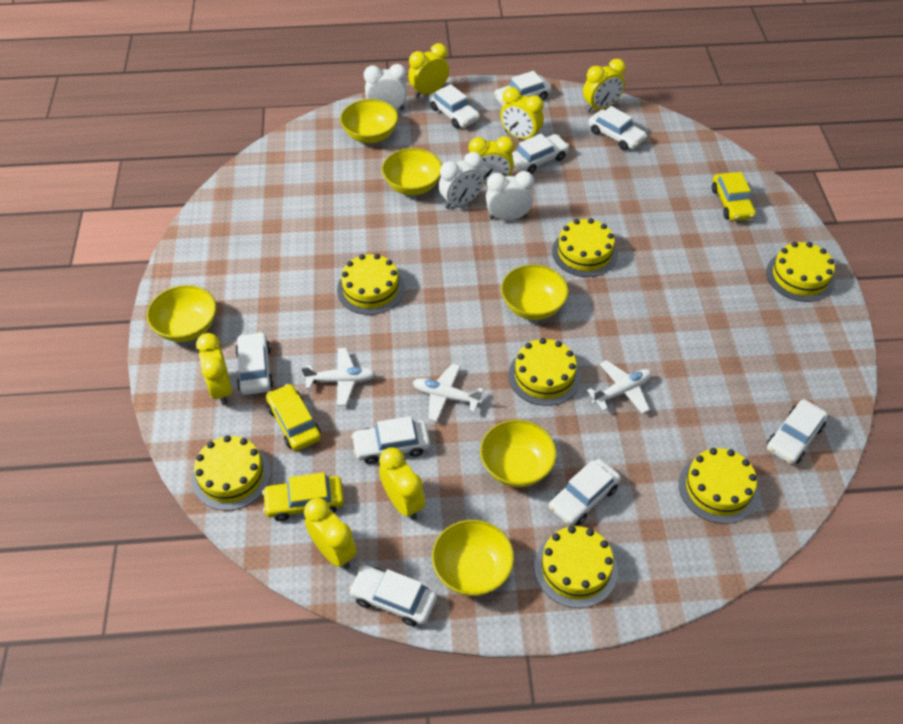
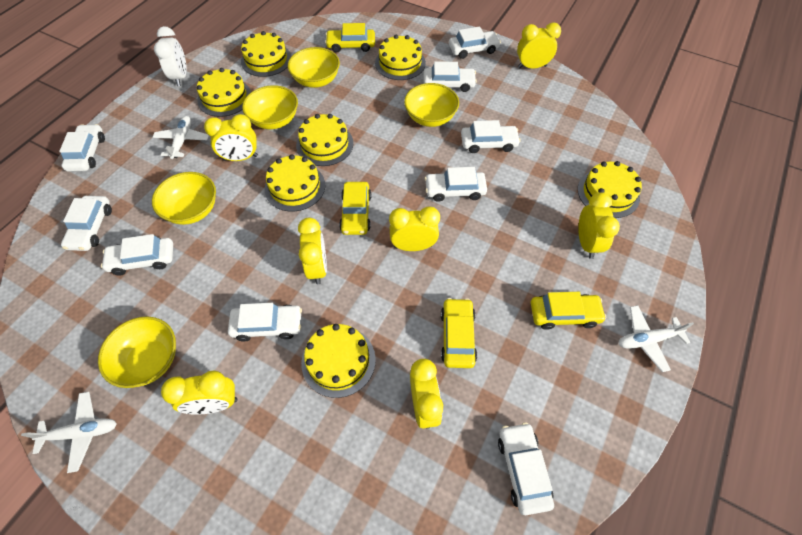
white clock: [364,64,408,110] [439,152,484,209] [486,171,534,220] = 3 -> [154,26,187,86] = 1
yellow bowl: [147,285,216,342] [340,99,398,143] [382,148,442,195] [432,520,514,596] [480,420,557,487] [501,264,569,320] = 6 -> [98,316,176,388] [152,172,216,225] [242,85,298,129] [288,47,340,88] [404,83,459,127] = 5
yellow car: [262,472,344,521] [266,384,321,451] [712,172,756,221] = 3 -> [325,23,375,53] [339,182,371,235] [441,298,477,368] [531,292,606,330] = 4

